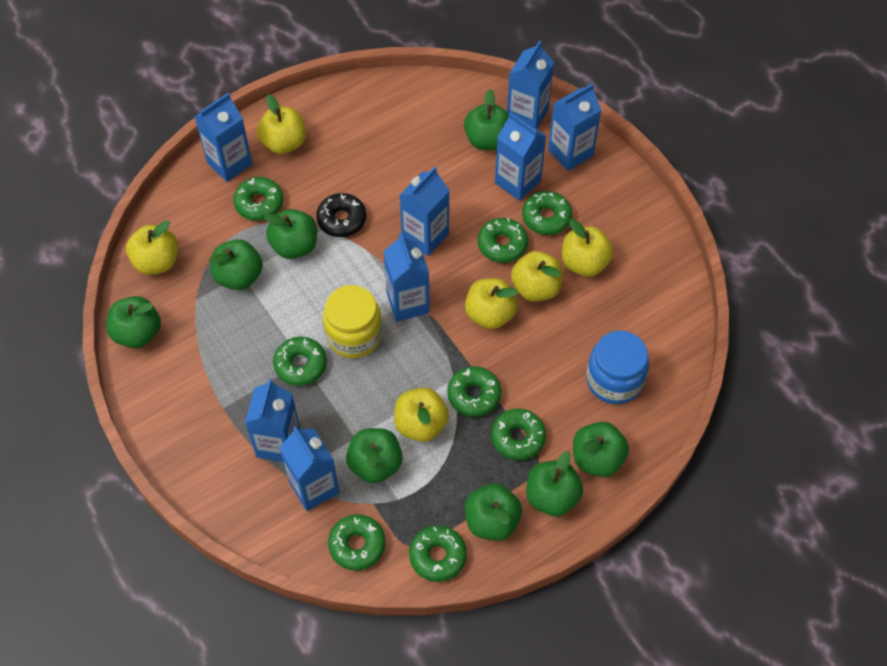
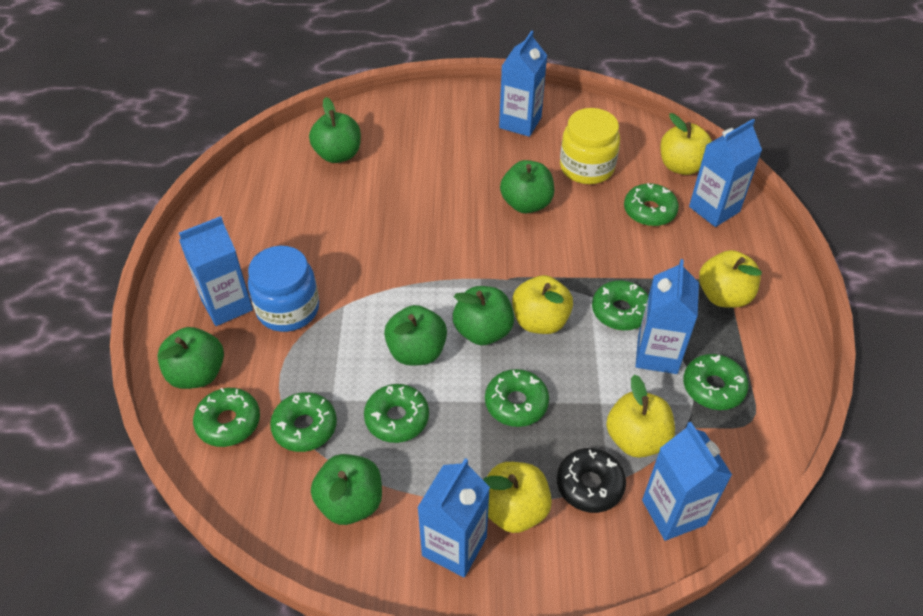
blue carton: [194,93,253,182] [245,379,300,462] [279,427,340,511] [383,233,430,322] [399,167,450,256] [495,112,546,201] [507,41,554,129] [548,83,601,171] = 8 -> [179,216,253,326] [417,458,490,578] [499,30,547,137] [635,259,699,374] [642,422,732,541] [689,119,762,227] = 6
green apple: [106,296,161,348] [209,239,263,290] [264,209,317,259] [346,428,403,483] [464,89,509,150] [465,483,522,540] [526,451,583,516] [573,422,629,477] = 8 -> [157,327,224,389] [309,97,361,163] [311,454,382,525] [384,305,447,366] [453,286,514,345] [500,160,554,213] = 6
green donut: [233,177,283,221] [273,337,327,386] [328,514,386,571] [409,525,467,582] [447,366,501,417] [478,218,528,263] [491,408,546,460] [522,191,572,235] = 8 -> [193,388,260,447] [270,392,337,452] [364,384,429,443] [485,369,549,427] [592,280,649,330] [624,183,679,226] [683,354,749,410] = 7
yellow apple: [126,220,178,275] [257,94,306,154] [394,388,449,442] [465,278,518,329] [511,251,563,302] [562,219,613,276] = 6 -> [483,462,552,533] [512,275,573,334] [606,374,675,458] [660,113,712,175] [699,250,762,308] = 5

